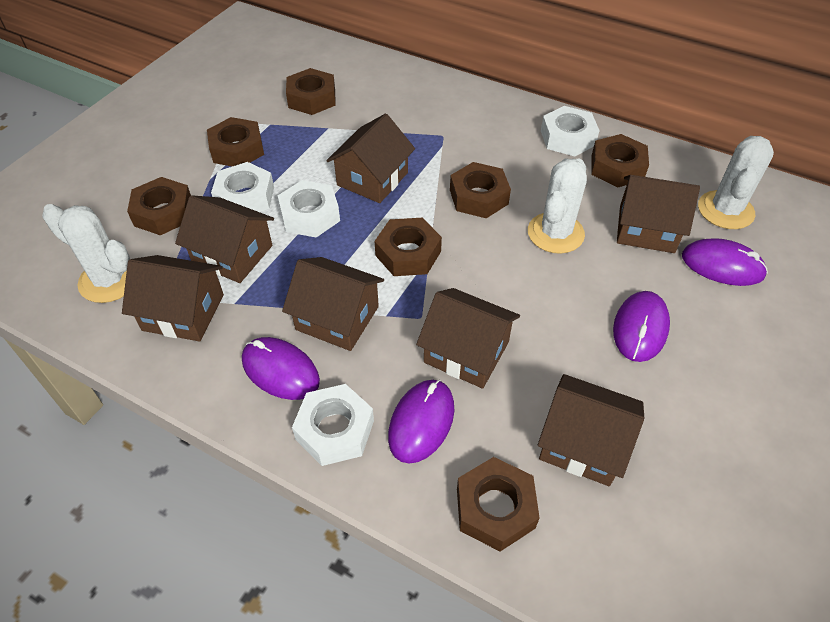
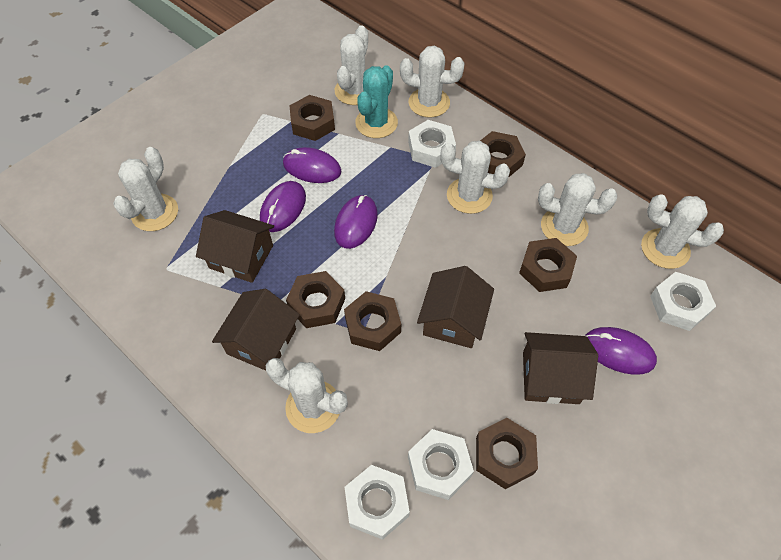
brown house: [122,255,224,342] [175,195,274,283] [282,257,384,351] [326,114,415,203] [416,288,520,389] [538,374,644,486] [617,175,700,253] = 7 -> [196,210,274,283] [212,289,300,371] [417,266,494,348] [523,332,598,404] = 4
brown nut: [127,177,191,235] [207,117,264,166] [286,68,336,115] [374,218,442,276] [450,162,511,218] [457,457,540,552] [591,134,649,187] = 7 -> [286,271,345,328] [289,95,335,141] [344,291,401,351] [476,418,538,489] [480,131,526,178] [519,238,577,292] = 6
turquoise cactus: none = 0 -> [355,65,398,138] = 1
white cactus: [42,204,130,303] [528,158,587,254] [698,136,774,229] = 3 -> [113,147,178,231] [266,358,348,433] [335,25,368,105] [400,46,465,118] [440,141,510,214] [538,173,617,246] [641,194,724,269] = 7

